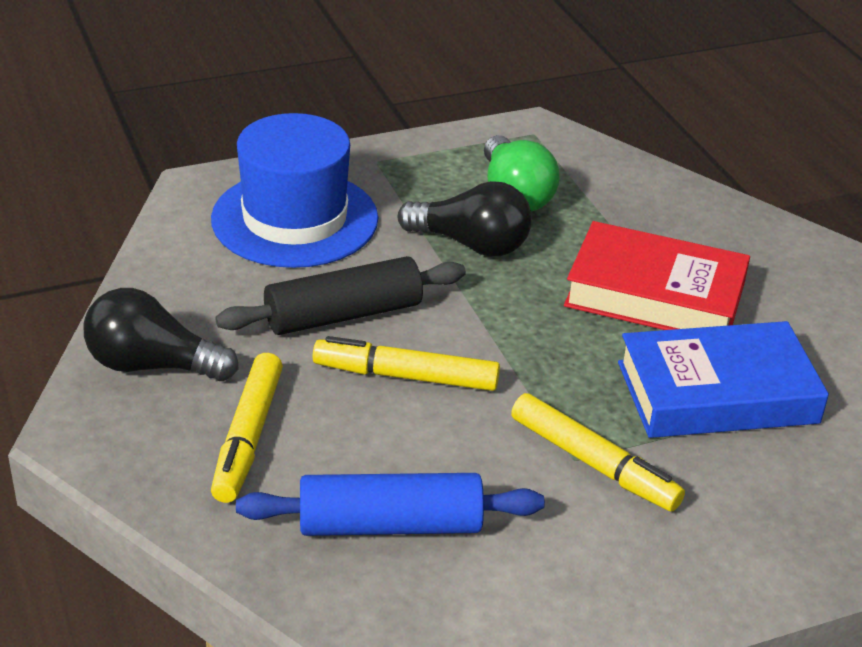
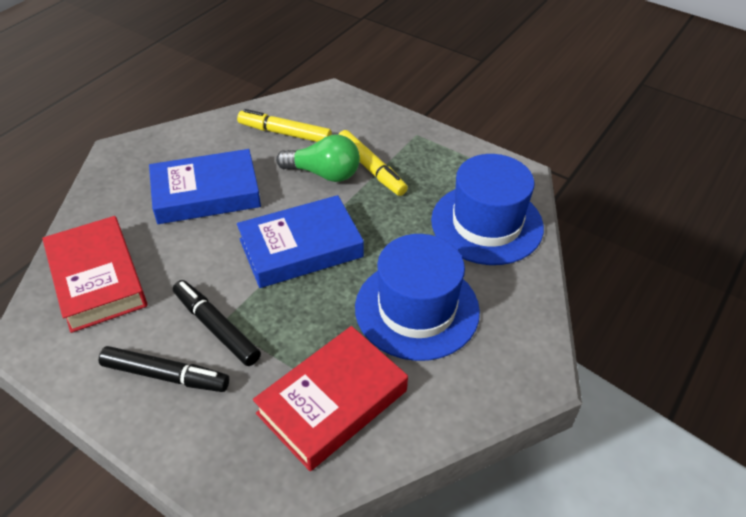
black light bulb: [84,288,238,381] [398,181,532,256] = 2 -> none = 0
black marker: none = 0 -> [99,346,229,392] [173,280,261,366] = 2
black rolling pin: [215,256,466,335] = 1 -> none = 0
blue book: [618,321,829,438] = 1 -> [149,149,261,224] [237,195,364,288] = 2
blue hat: [211,113,378,268] = 1 -> [355,234,480,361] [431,154,544,265] = 2
blue rolling pin: [236,473,545,536] = 1 -> none = 0
red book: [564,221,750,330] = 1 -> [42,216,148,333] [253,326,408,471] = 2
yellow marker: [211,353,283,503] [313,336,500,391] [511,393,685,511] = 3 -> [237,109,332,142] [338,130,408,196] = 2

